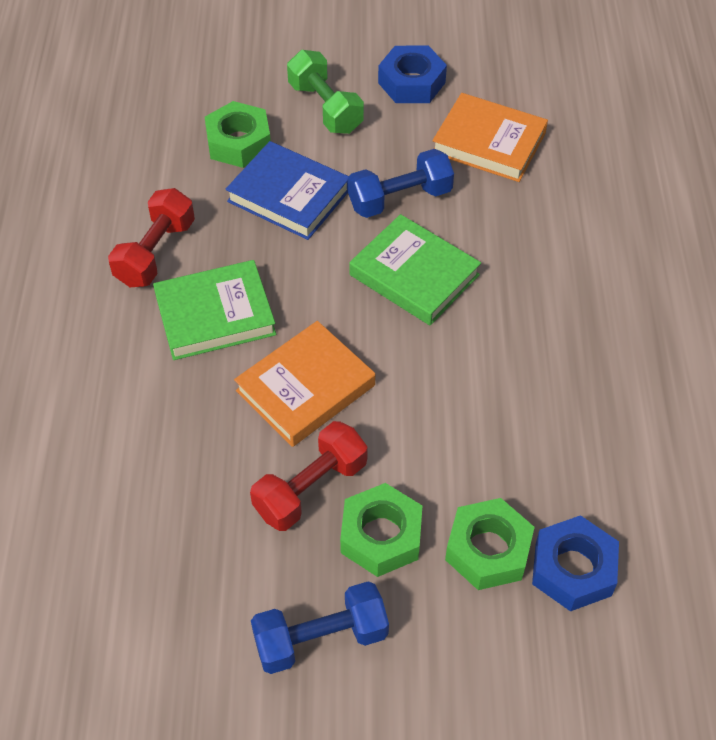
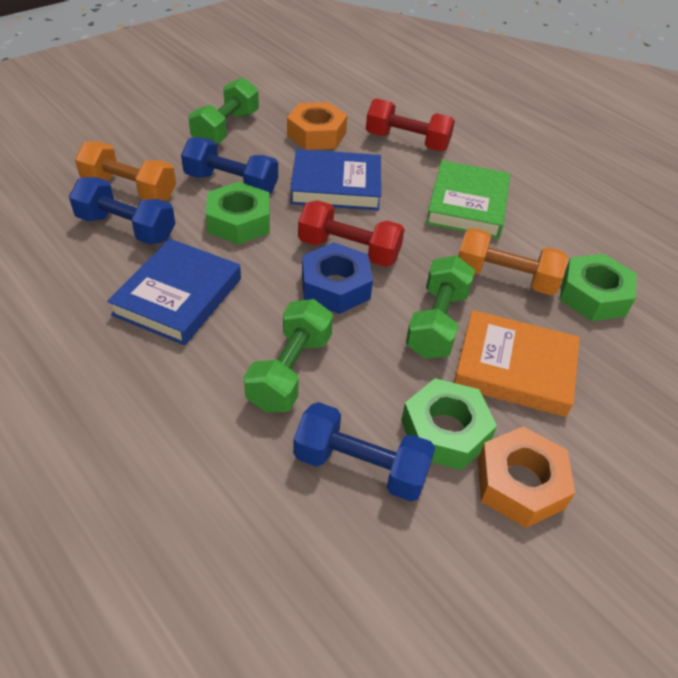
blue book: [226,141,349,240] = 1 -> [107,239,241,345] [290,149,381,210] = 2
blue dumbbell: [251,581,389,674] [348,149,454,218] = 2 -> [69,177,175,245] [181,137,278,195] [293,402,435,502] = 3
blue nut: [378,46,447,103] [532,515,619,611] = 2 -> [302,242,373,314] = 1
green book: [153,260,276,360] [349,214,481,325] = 2 -> [426,160,510,239] = 1
green dumbbell: [287,50,364,134] = 1 -> [188,77,259,144] [244,299,333,412] [406,255,475,359] = 3
orange book: [234,321,375,447] [432,93,548,182] = 2 -> [454,310,580,417] = 1
orange dumbbell: none = 0 -> [75,141,176,201] [458,228,568,295] = 2
orange nut: none = 0 -> [287,102,347,150] [478,427,575,528] = 2

